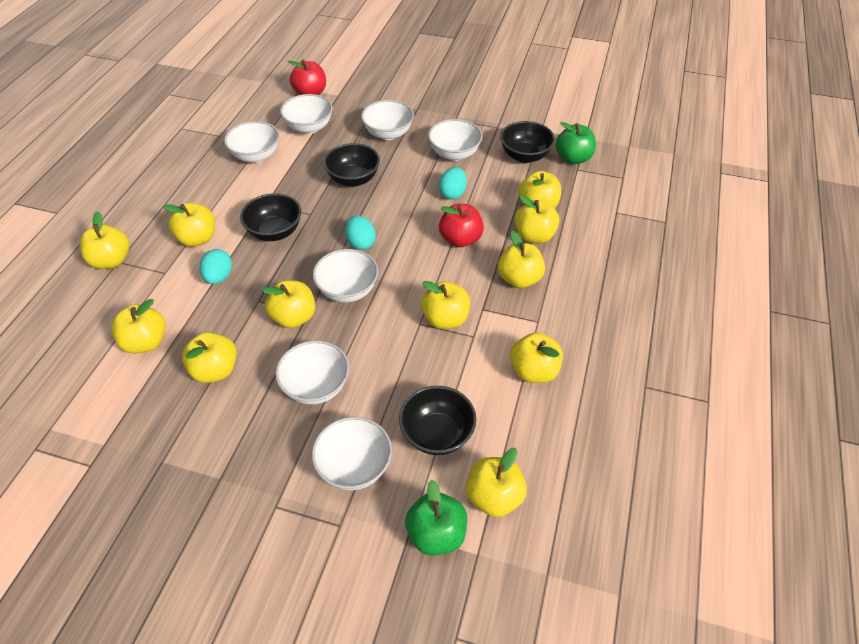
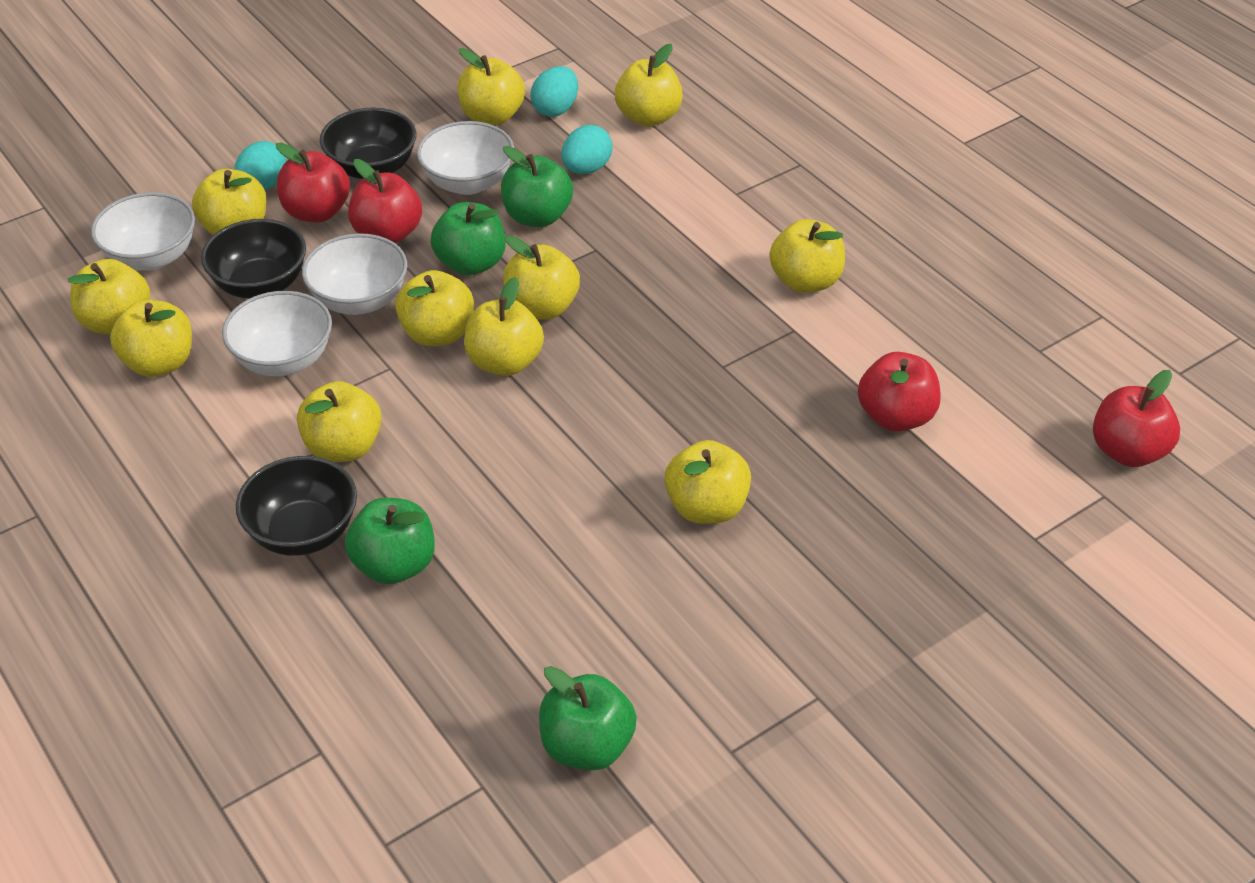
black bowl: [240,193,301,241] [323,143,380,187] [399,386,477,455] [500,121,555,163] = 4 -> [201,219,306,299] [236,456,357,556] [320,108,416,179] = 3
green apple: [405,479,467,555] [555,122,596,164] = 2 -> [345,498,435,584] [431,202,506,275] [501,146,573,227] [539,666,637,770] = 4
red apple: [287,59,326,95] [439,204,484,247] = 2 -> [276,142,350,222] [348,159,422,243] [858,352,941,432] [1093,370,1180,467] = 4
white bowl: [224,121,279,163] [275,341,349,404] [280,94,333,134] [312,417,392,490] [313,249,378,303] [361,100,414,140] [428,119,482,161] = 7 -> [91,192,195,271] [222,291,332,376] [302,233,407,315] [417,121,514,195] = 4

